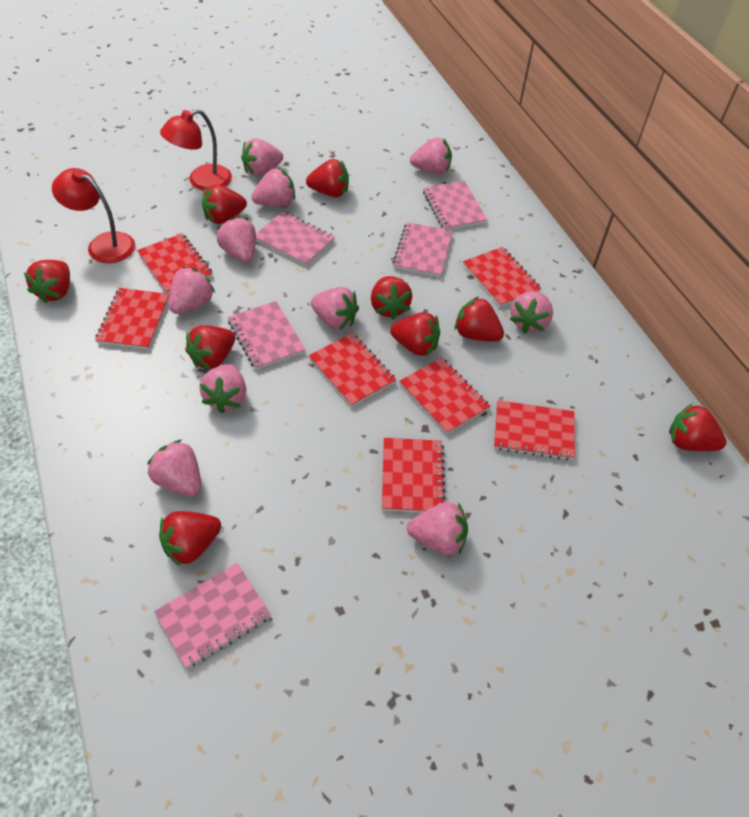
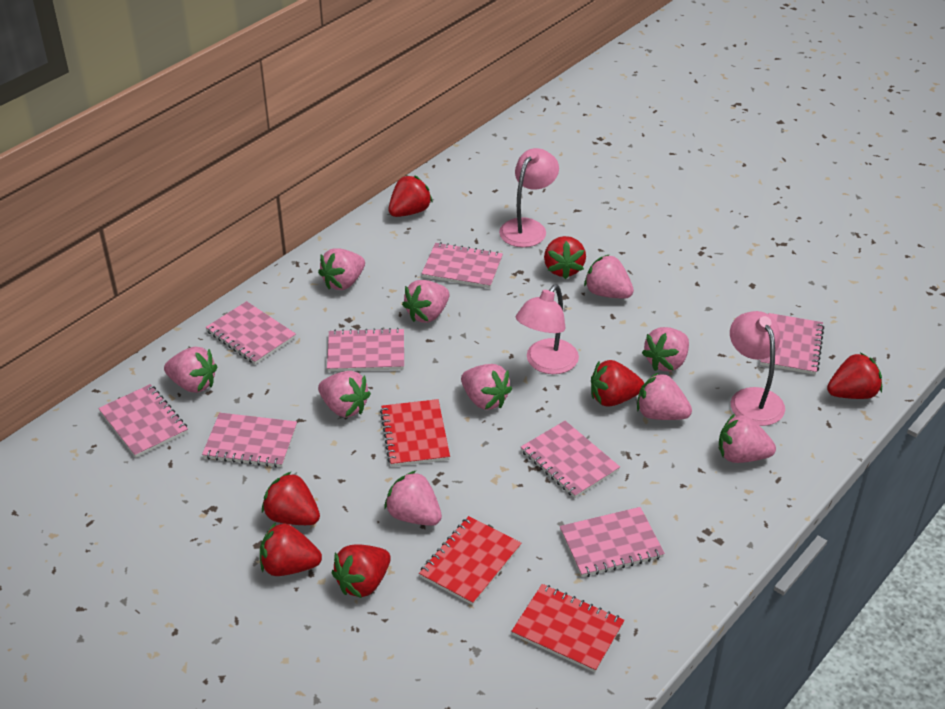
pink lamp: none = 0 -> [499,148,559,247] [516,284,579,374] [730,311,785,426] = 3
pink notebook: [154,563,271,669] [228,301,305,370] [256,211,335,266] [392,222,453,277] [423,181,487,230] = 5 -> [98,384,188,458] [202,413,297,468] [205,301,296,364] [327,328,404,372] [421,242,503,288] [521,421,620,498] [560,507,665,577] [760,313,824,375] = 8
red lamp: [52,168,135,263] [160,109,232,191] = 2 -> none = 0
red notebook: [95,288,169,350] [137,234,212,294] [309,333,396,407] [382,438,446,513] [399,357,490,434] [463,247,541,307] [494,400,575,460] = 7 -> [380,399,450,467] [419,516,521,605] [511,584,625,672] = 3
red strawberry: [24,260,70,303] [159,511,221,566] [185,325,235,369] [202,184,247,224] [306,159,349,197] [371,276,412,320] [390,312,440,356] [455,296,504,342] [669,403,726,451] = 9 -> [260,522,322,576] [262,471,320,525] [332,544,391,598] [388,175,433,217] [544,236,586,279] [591,360,644,406] [827,352,882,399] = 7

